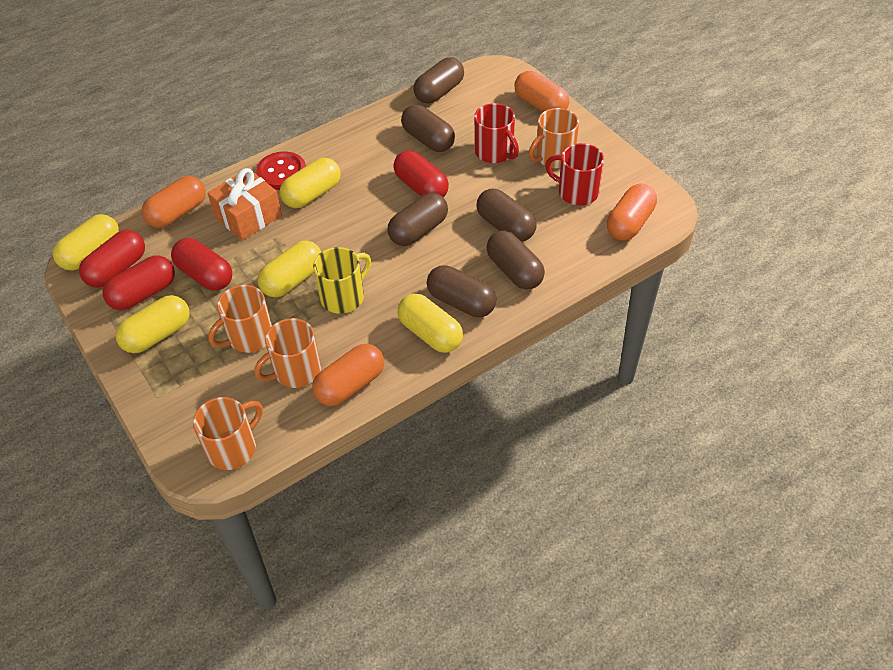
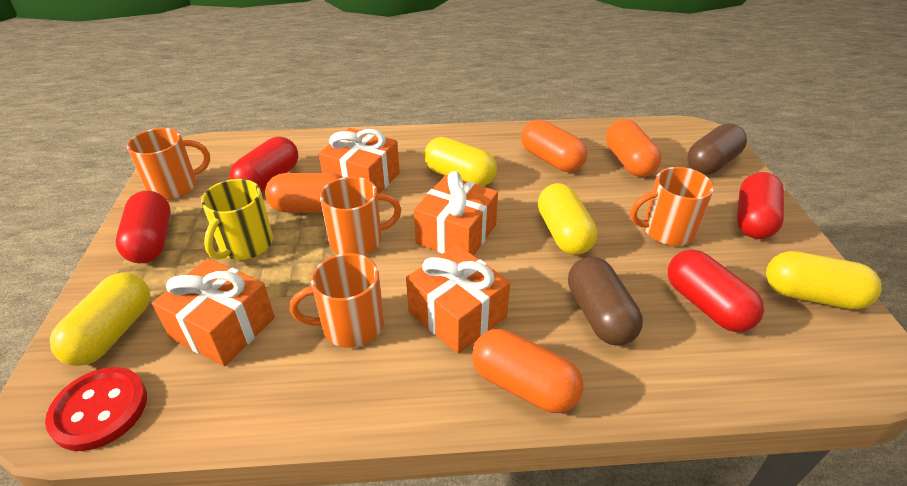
brown capsule: [388,193,448,246] [401,105,455,152] [413,57,464,104] [427,265,496,317] [477,189,536,241] [487,230,545,290] = 6 -> [568,257,643,346] [687,123,747,175] = 2
orange gift: [208,168,282,241] = 1 -> [152,258,275,367] [319,128,400,194] [406,245,510,354] [414,171,498,256] = 4
red mug: [474,103,519,163] [545,143,604,205] = 2 -> none = 0
yellow capsule: [53,214,119,271] [115,295,190,353] [257,240,321,297] [280,158,341,208] [398,294,463,353] = 5 -> [50,273,150,366] [424,137,497,186] [538,183,597,255] [766,251,882,309] = 4

